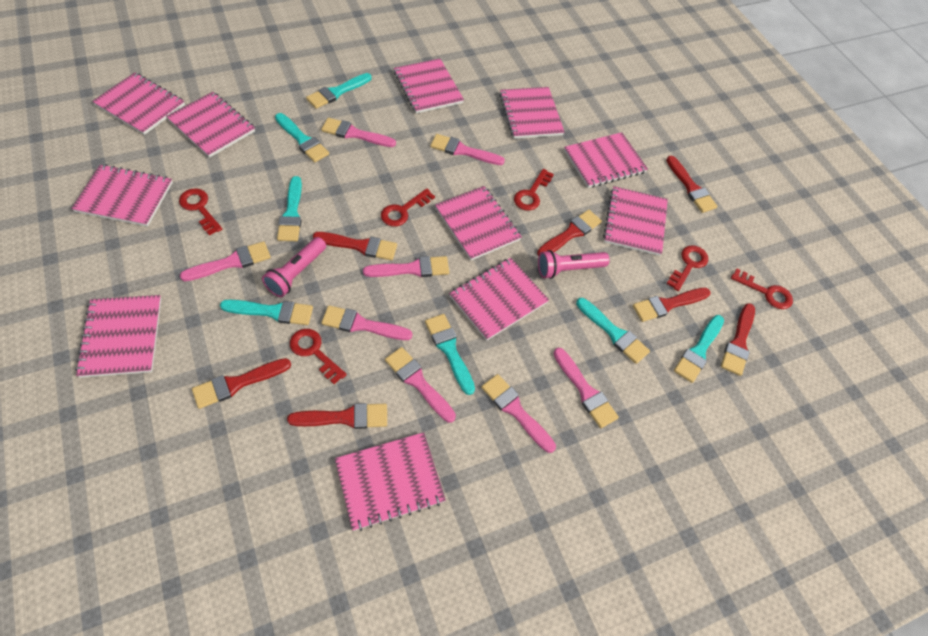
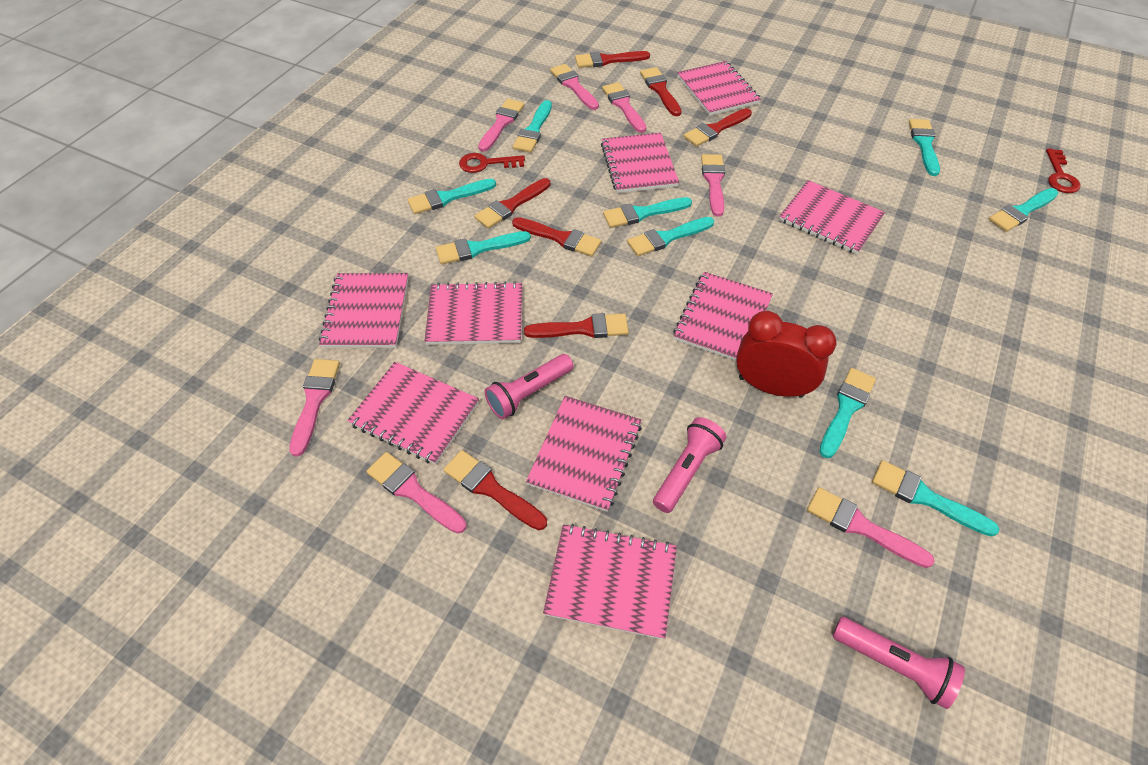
pink brush: [180,241,271,281] [321,118,396,147] [321,305,412,340] [363,256,449,277] [385,347,456,423] [430,134,505,165] [481,374,556,453] [553,348,619,428] = 8 -> [289,359,340,457] [367,452,467,534] [478,99,524,152] [550,64,599,110] [602,82,646,133] [701,154,725,217] [807,487,935,568] = 7
pink flashlight: [262,237,326,297] [538,250,609,279] = 2 -> [484,354,573,419] [653,417,727,513] [832,617,965,709] = 3
pink notebook: [71,164,173,227] [75,295,161,378] [92,72,185,135] [166,92,255,158] [335,432,446,531] [394,58,464,114] [435,186,522,260] [449,258,549,341] [499,87,564,139] [564,132,648,188] [603,186,668,256] = 11 -> [319,273,408,348] [347,362,479,465] [424,281,522,345] [526,396,642,512] [543,524,677,639] [601,133,679,193] [673,272,773,361] [677,61,761,116] [779,180,885,254] = 9
red clock: none = 0 -> [736,311,836,397] = 1
red key: [179,188,222,236] [290,329,347,384] [381,188,435,227] [514,169,554,211] [667,245,708,291] [731,269,793,309] = 6 -> [459,153,525,173] [1046,148,1080,193] = 2
turquoise brush: [220,300,313,325] [275,113,329,162] [277,176,302,241] [306,73,371,109] [425,314,475,395] [576,298,650,364] [674,315,724,383] = 7 -> [408,179,496,214] [436,231,531,264] [513,100,552,153] [603,197,692,228] [627,217,714,256] [820,368,876,458] [872,460,999,537] [909,119,940,176] [989,188,1059,232] = 9

